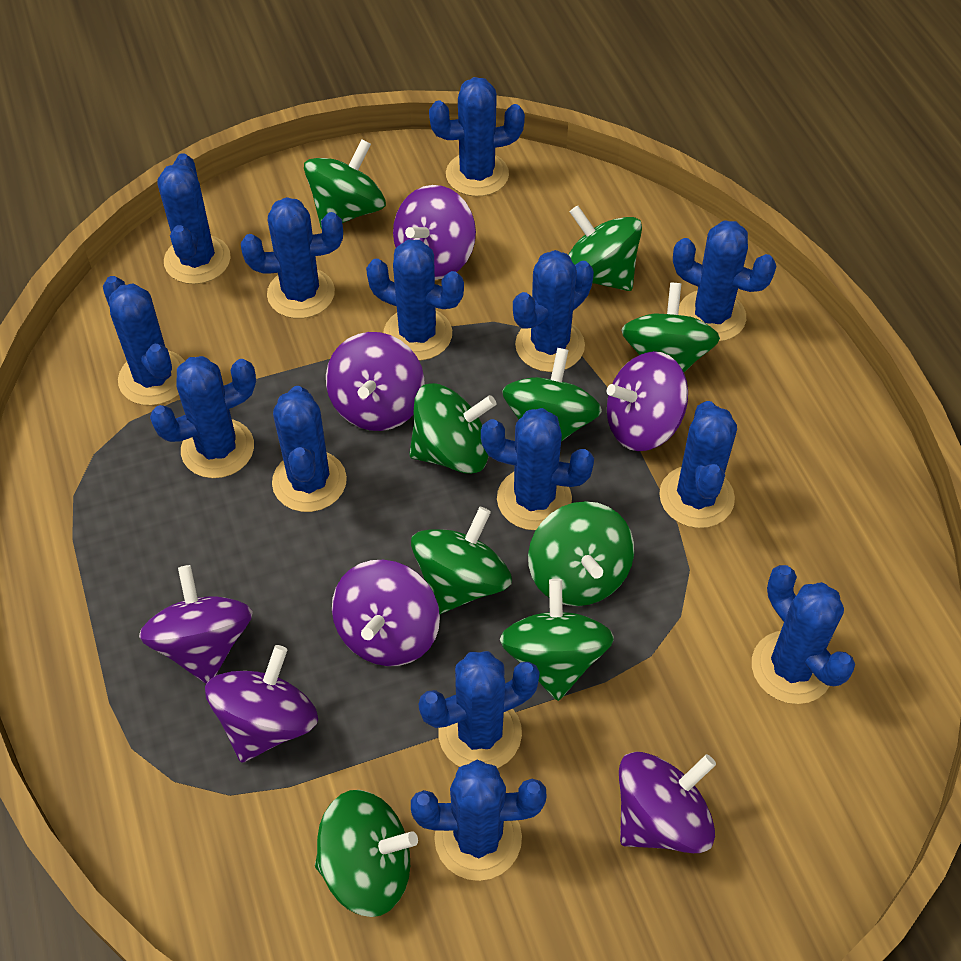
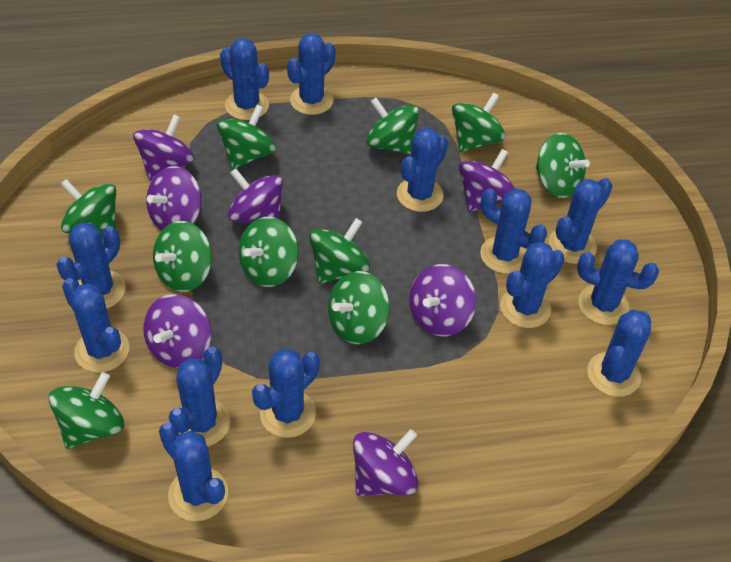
blue cactus: [103,276,185,406] [150,356,256,478] [157,154,231,284] [241,197,343,319] [272,386,347,512] [366,240,464,361] [411,760,546,881] [419,651,540,768] [429,77,525,197] [481,408,594,530] [513,250,594,372] [659,401,737,528] [673,221,776,341] [752,565,855,704] = 14 -> [56,222,126,309] [62,278,129,373] [159,422,228,521] [169,347,230,447] [220,38,269,120] [252,348,320,438] [287,33,336,115] [397,127,448,212] [480,188,547,274] [500,242,565,328] [548,178,613,264] [577,239,659,325] [587,310,651,397] = 13
green spinning top: [304,139,386,229] [315,790,418,917] [409,383,496,474] [411,507,512,614] [500,579,614,701] [502,348,602,442] [528,501,634,606] [568,206,642,291] [621,282,720,372] = 9 -> [49,372,124,449] [61,179,116,236] [153,221,212,292] [217,105,276,170] [239,217,299,287] [309,218,370,284] [328,271,390,344] [366,98,419,155] [452,93,506,153] [536,133,590,198] = 10

